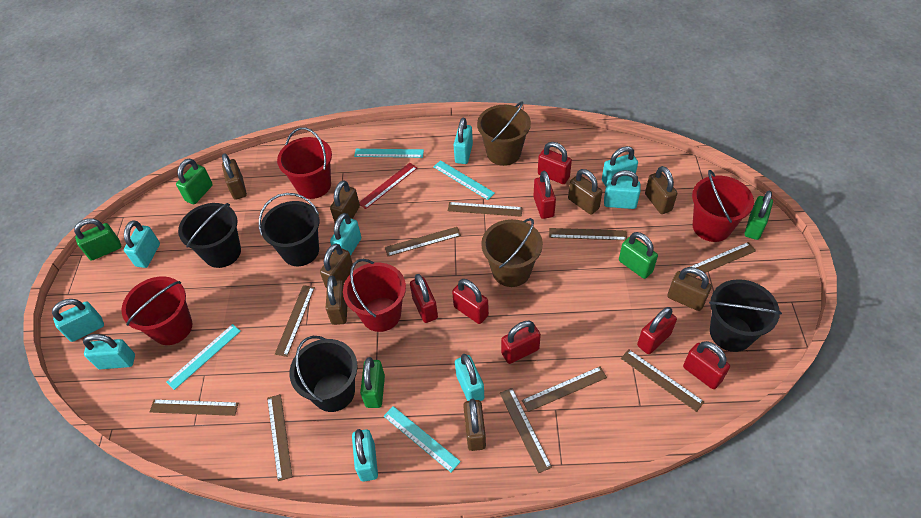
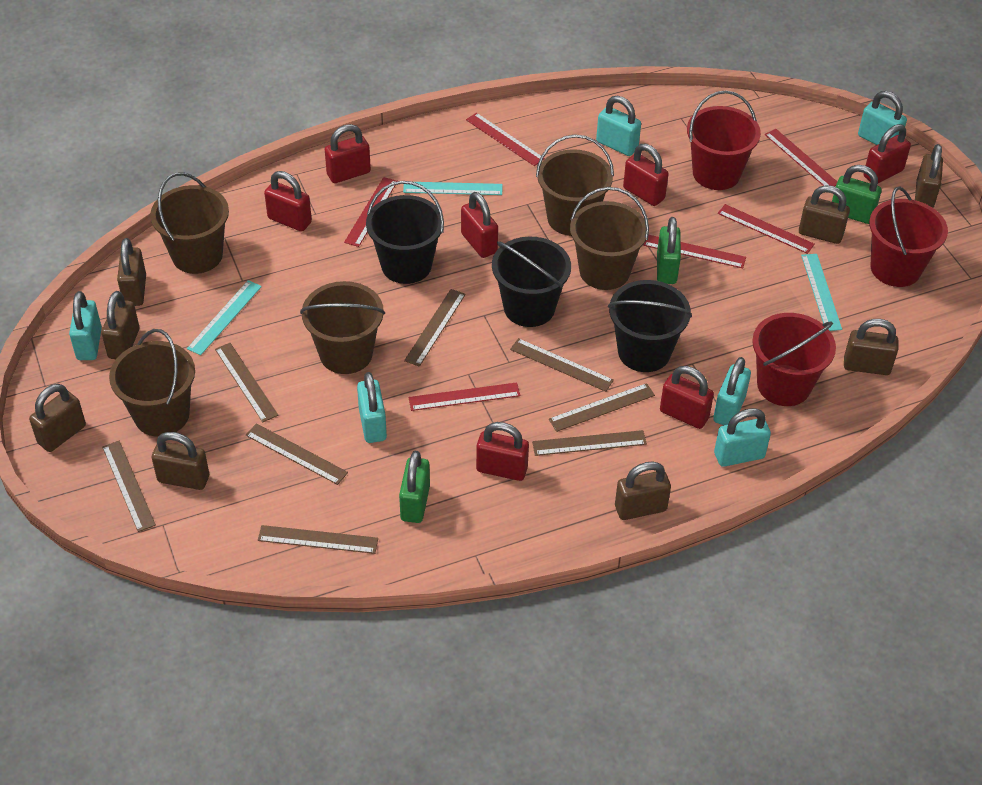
black bucket: [178,203,241,268] [259,193,320,266] [290,336,358,412] [709,279,782,352] = 4 -> [366,181,444,284] [492,237,571,327] [608,280,692,372] = 3
brown bucket: [477,101,531,166] [481,218,543,287] = 2 -> [109,329,195,437] [150,172,229,274] [300,281,385,374] [536,134,614,236] [570,187,649,290] = 5
brown ruler: [150,399,238,416] [267,394,292,481] [275,285,315,357] [385,227,461,256] [448,202,523,217] [500,388,552,473] [522,367,607,412] [549,228,627,240] [621,349,704,412] [687,242,756,277] = 10 -> [102,441,156,532] [215,343,278,422] [246,423,348,485] [258,525,378,554] [404,289,466,367] [510,338,614,392] [532,430,647,456] [549,383,655,432] = 8
green padlock: [74,218,121,261] [176,158,213,204] [360,357,385,408] [619,232,658,279] [745,191,773,240] = 5 -> [399,451,430,523] [657,217,681,284] [832,165,882,224] = 3
red bucket: [121,276,192,345] [277,127,332,199] [343,259,406,332] [692,170,754,242] = 4 -> [687,90,761,190] [752,313,836,406] [869,187,948,287] = 3
red ruler: [359,163,417,209] = 1 -> [344,177,398,247] [408,382,520,411] [466,113,545,166] [643,234,746,268] [718,204,815,254] [765,129,837,187] = 6
turquoise padlock: [52,299,104,342] [83,334,135,369] [124,220,160,268] [330,213,361,256] [352,429,378,482] [454,118,473,164] [455,354,484,401] [602,146,638,186] [604,170,641,209] = 9 -> [69,291,102,360] [357,372,387,443] [596,96,641,156] [713,357,751,425] [714,408,771,467] [858,91,907,145] = 6
turquoise ruler: [166,324,241,390] [354,149,424,158] [384,406,461,472] [433,160,495,200] = 4 -> [187,280,262,355] [403,182,503,195] [801,254,842,331] = 3

